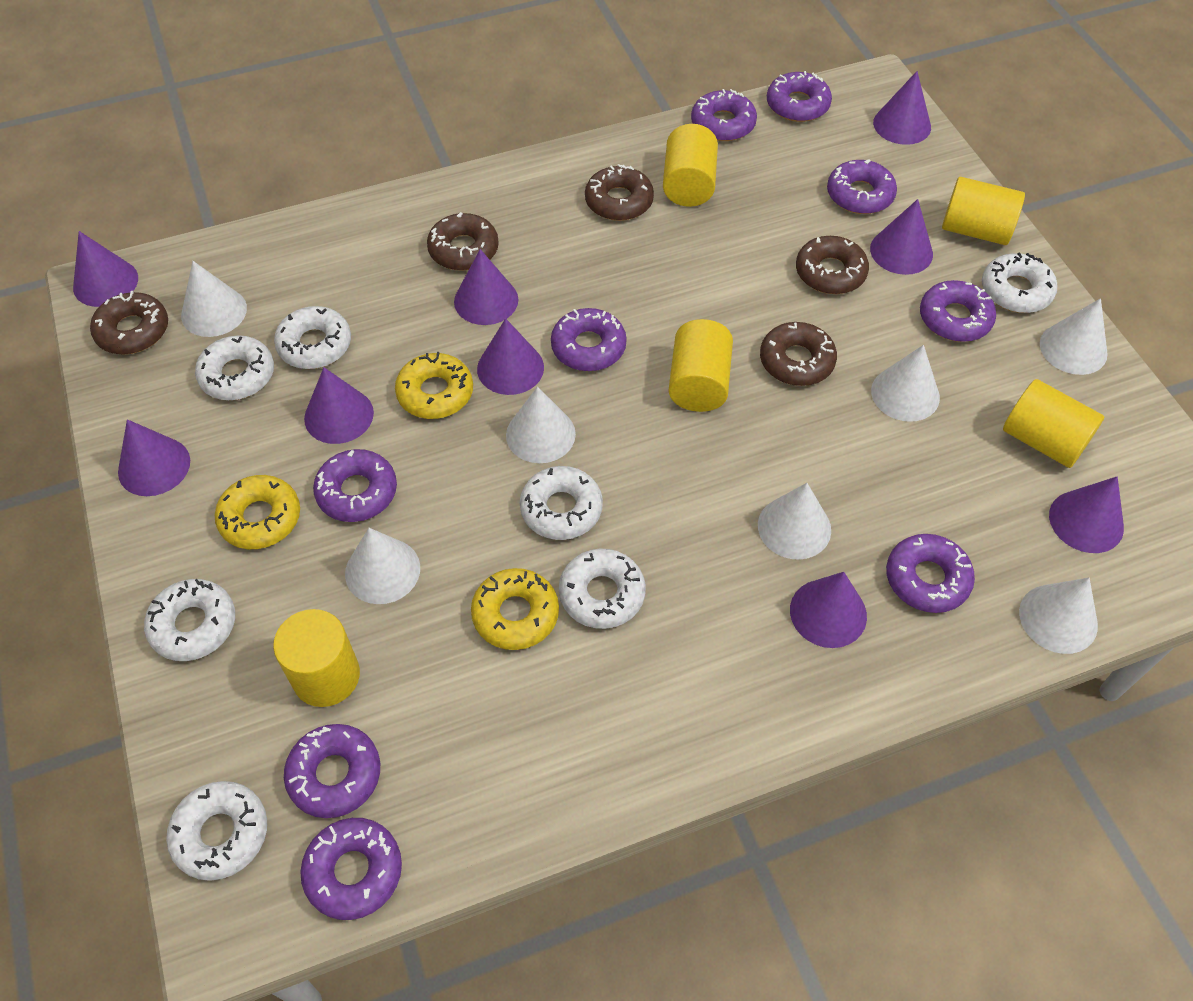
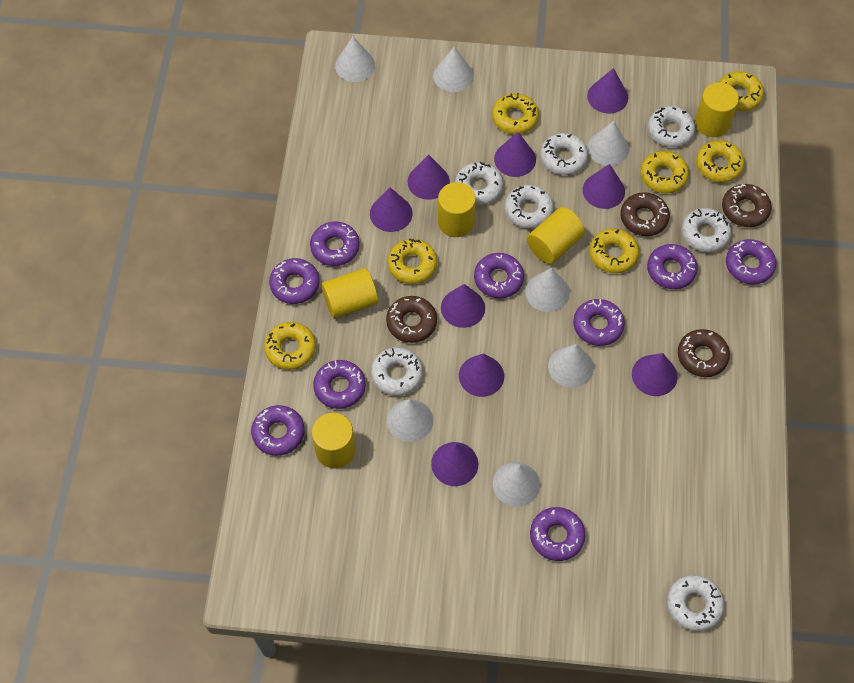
brown donut: [90,291,168,355] [427,212,499,271] [585,164,654,221] [760,322,837,386] [796,236,869,294] = 5 -> [386,296,437,343] [620,192,670,236] [678,329,730,377] [722,184,772,227] = 4
yellow donut: [215,475,300,549] [395,352,473,419] [471,568,559,650] = 3 -> [264,322,316,370] [388,239,437,284] [492,93,539,134] [589,228,639,273] [640,151,689,193] [696,140,745,182] [719,71,764,111] = 7

